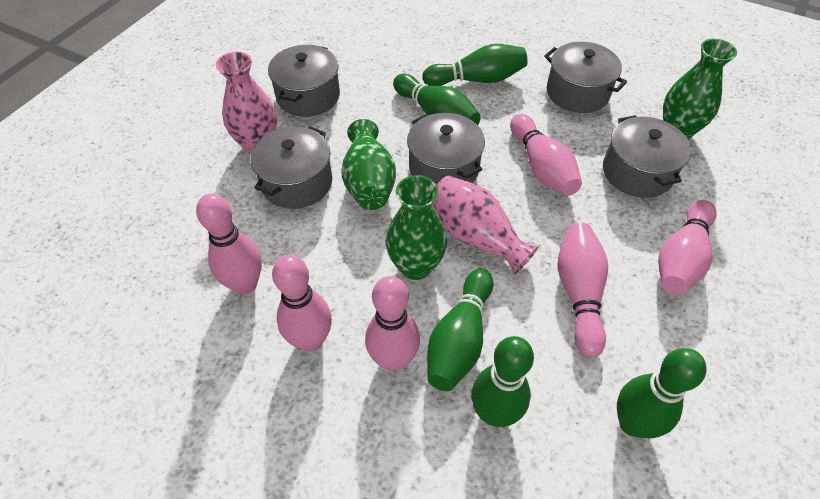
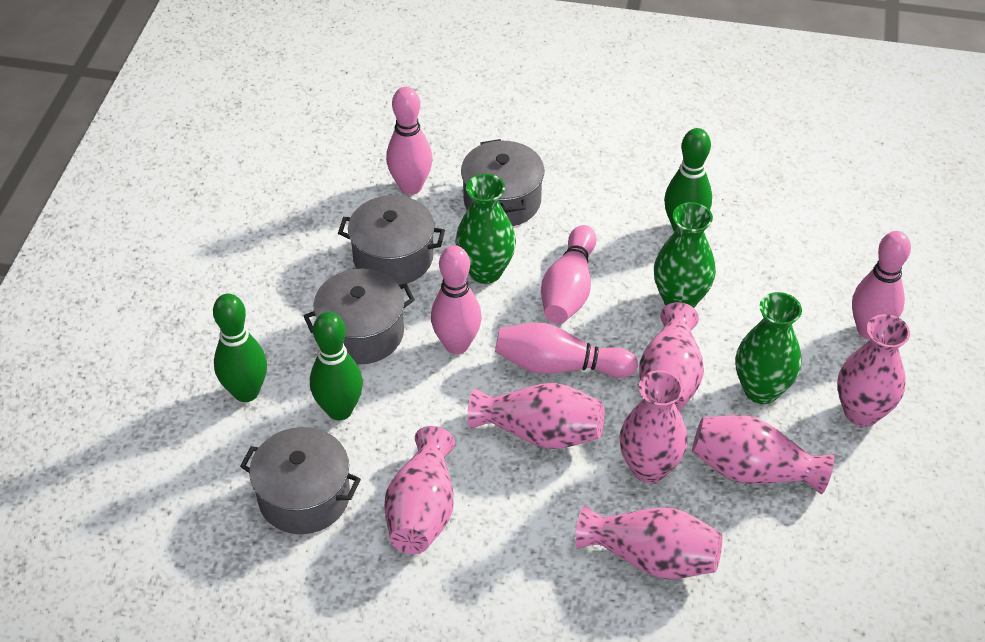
green bowling pin: [393,74,481,125] [422,44,528,86] [427,268,493,391] [471,336,534,427] [617,348,707,438] = 5 -> [213,294,267,402] [310,312,363,420] [664,128,712,232] = 3
grey pot: [250,126,332,209] [268,45,340,117] [407,113,485,184] [544,42,627,113] [603,115,691,198] = 5 -> [240,427,361,534] [304,269,415,364] [338,195,445,285] [461,139,544,226] = 4
pink bowling pin: [196,194,262,295] [272,255,332,352] [365,276,420,371] [510,114,582,196] [557,223,608,357] [658,200,717,295] = 6 -> [386,87,433,195] [431,245,482,354] [495,323,638,378] [541,225,597,324] [852,231,911,340] = 5
pink vase: [216,52,277,154] [432,176,539,275] = 2 -> [384,426,455,554] [468,383,604,449] [575,506,723,579] [619,370,688,483] [639,302,704,411] [692,415,834,494] [837,314,910,426] = 7

